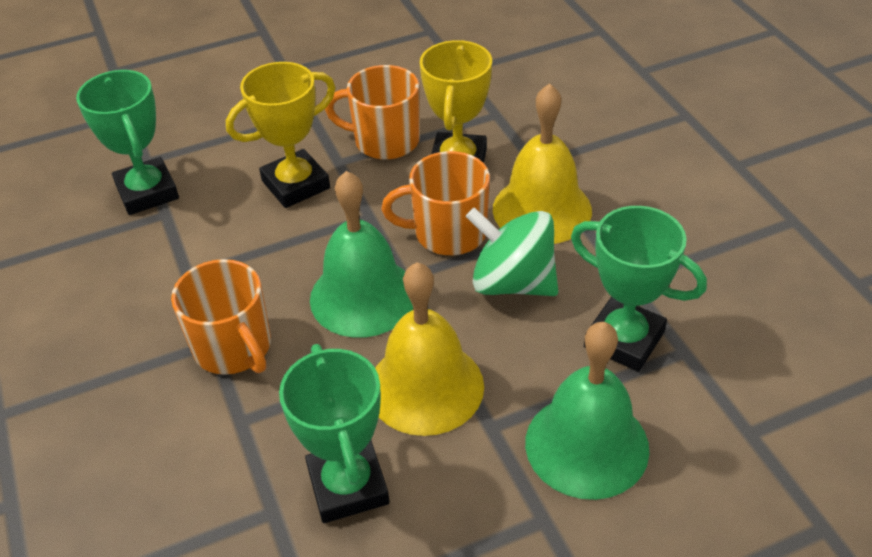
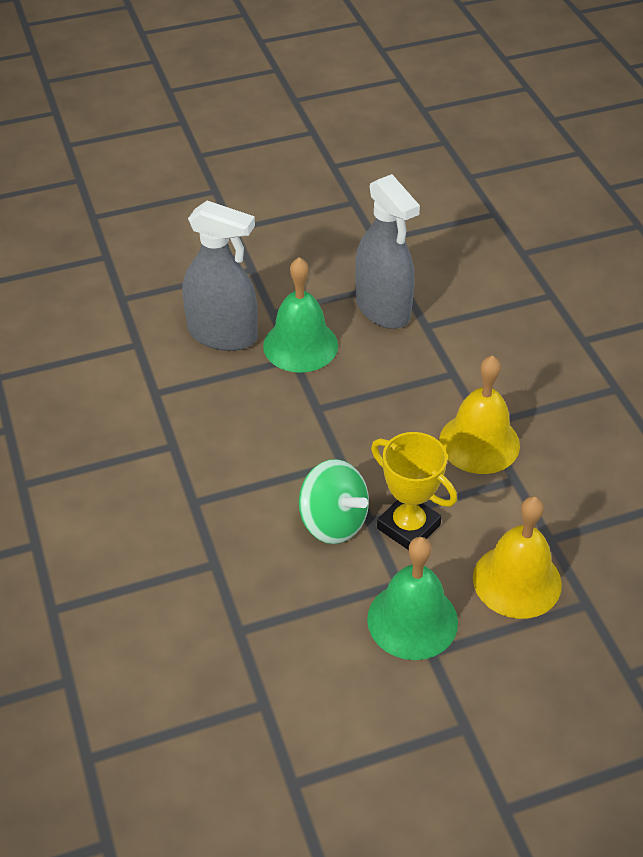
green trophy: [76,70,179,215] [279,344,389,523] [571,206,707,372] = 3 -> none = 0
grey spray bottle: none = 0 -> [182,201,258,351] [355,174,420,329] = 2
orange mug: [171,259,271,375] [325,65,420,160] [382,151,490,255] = 3 -> none = 0
yellow trophy: [226,62,336,208] [420,40,492,163] = 2 -> [371,432,457,550] = 1

